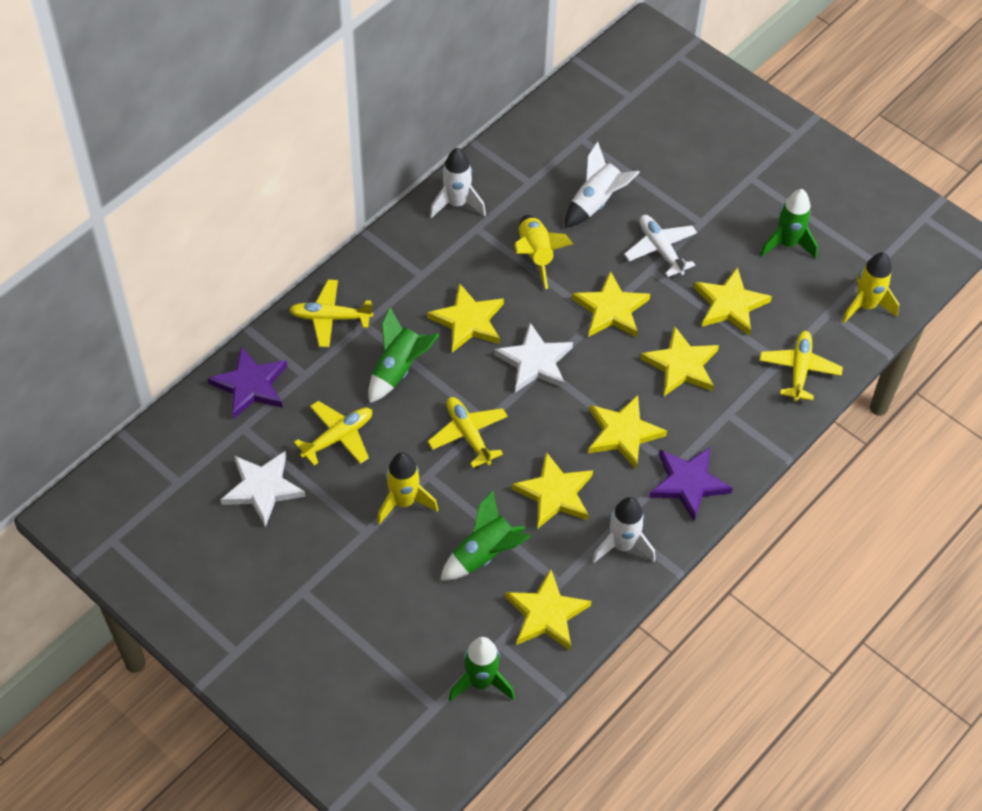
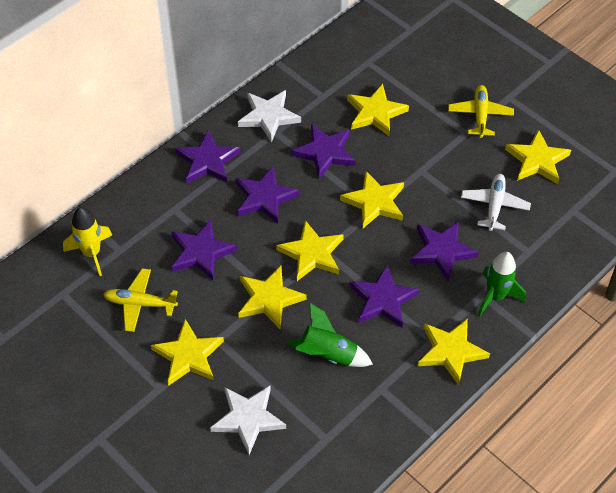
green rocket: [368,307,440,403] [440,490,531,581] [449,637,515,702] [760,189,818,259] = 4 -> [287,303,373,367] [477,252,526,317] = 2
purple star: [207,346,287,419] [649,447,733,521] = 2 -> [171,220,237,280] [175,130,240,183] [235,166,300,224] [292,124,356,179] [349,265,420,328] [410,221,479,281] = 6
white rocket: [430,148,486,218] [565,141,640,228] [592,497,655,563] = 3 -> none = 0
yellow plane: [289,280,373,347] [294,401,372,466] [428,397,508,468] [760,331,843,402] = 4 -> [103,268,178,332] [448,85,514,138] = 2
yellow rocket: [377,452,438,525] [514,215,573,289] [842,252,899,323] = 3 -> [63,207,112,276] = 1

